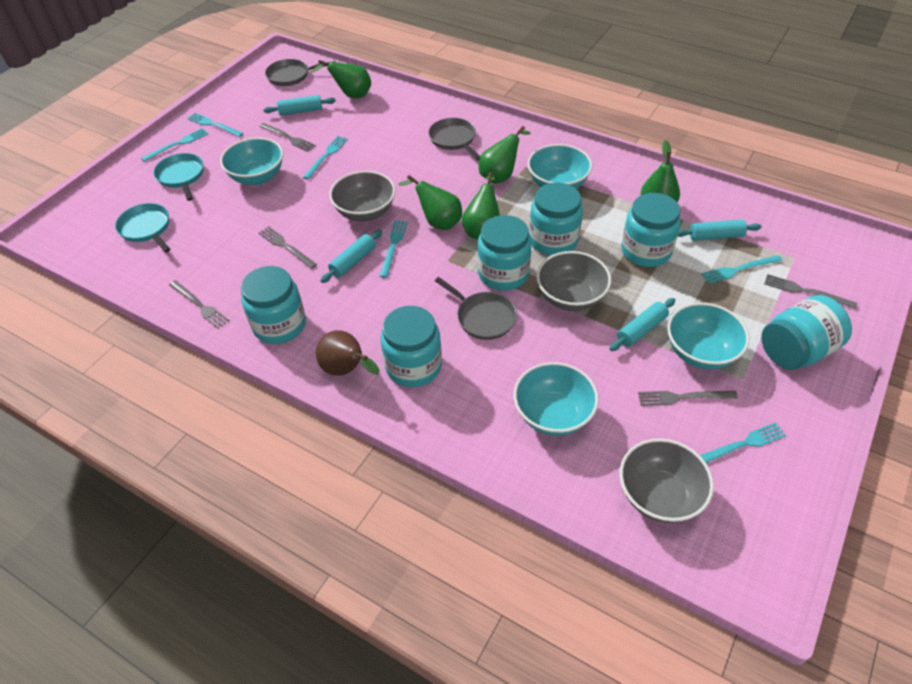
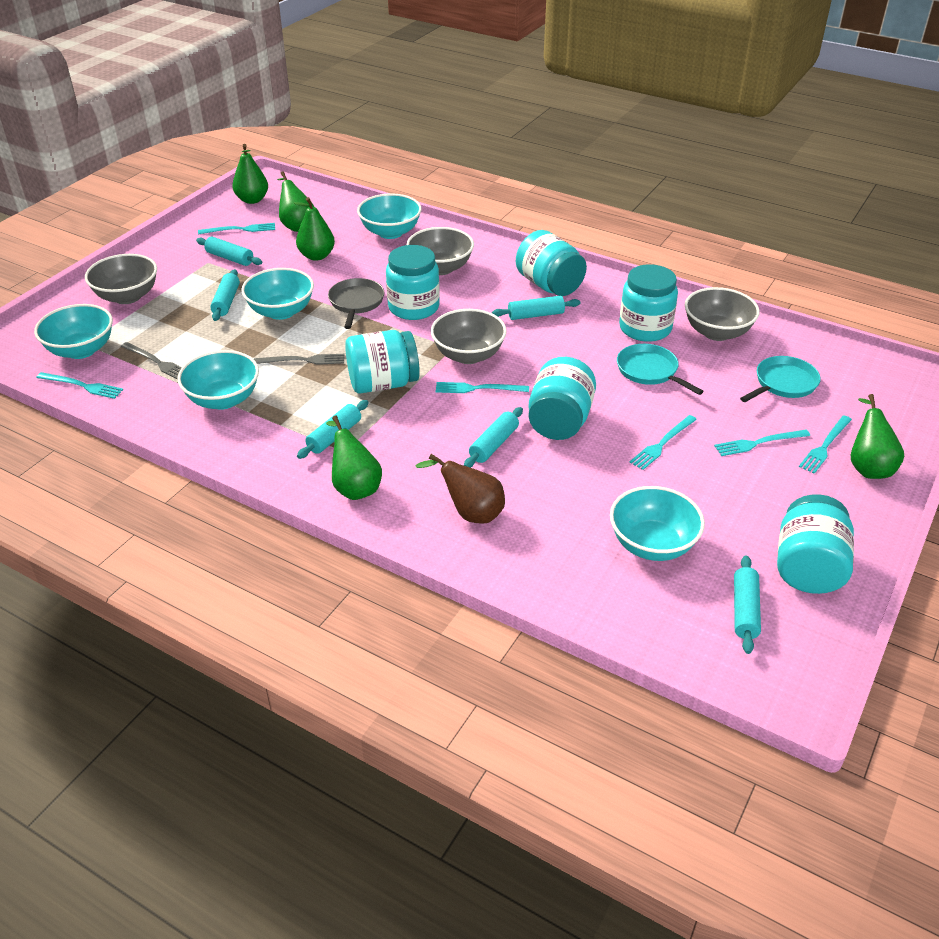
grey bowl: [329,171,395,222] [536,251,611,311] [620,438,714,523] = 3 -> [85,254,157,304] [407,227,474,275] [431,309,507,364] [685,287,760,341] = 4
grey fork: [169,280,229,329] [259,123,316,152] [259,226,317,269] [638,391,738,406] [764,274,857,309] = 5 -> [121,342,182,380] [254,354,345,365] = 2
grey pan: [265,59,335,86] [428,118,480,160] [435,277,517,340] = 3 -> [328,278,384,329] = 1
turquoise bowl: [220,138,283,185] [514,362,599,436] [528,144,592,189] [667,303,749,369] = 4 -> [34,304,113,359] [177,350,259,410] [241,268,314,320] [357,193,422,239] [610,486,705,561] = 5
turquoise rolling pin: [263,95,336,116] [320,230,382,283] [609,298,675,351] [678,219,762,241] = 4 -> [196,237,262,266] [210,269,240,321] [297,400,369,459] [464,407,523,467] [492,296,580,320] [734,555,761,654] = 6

